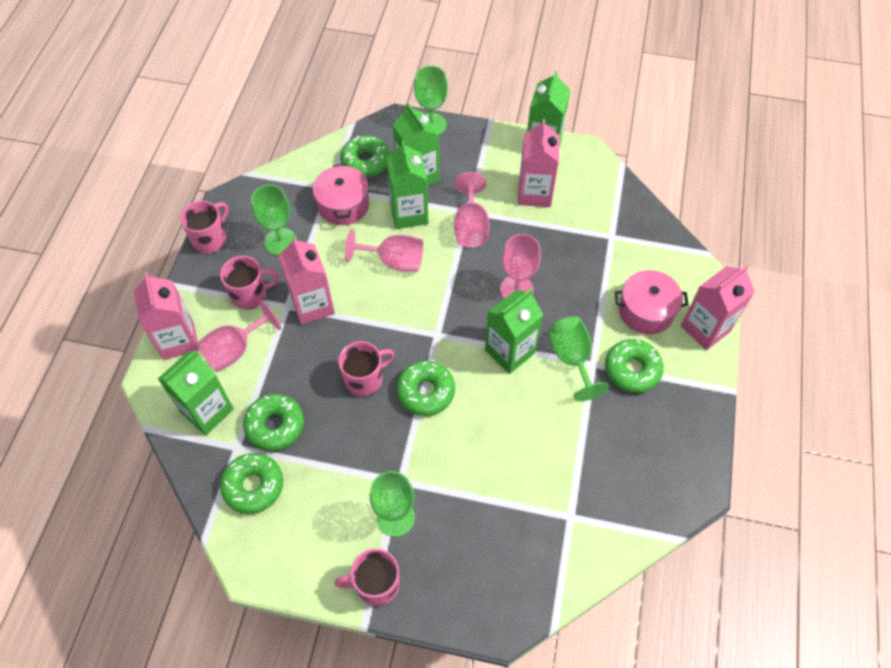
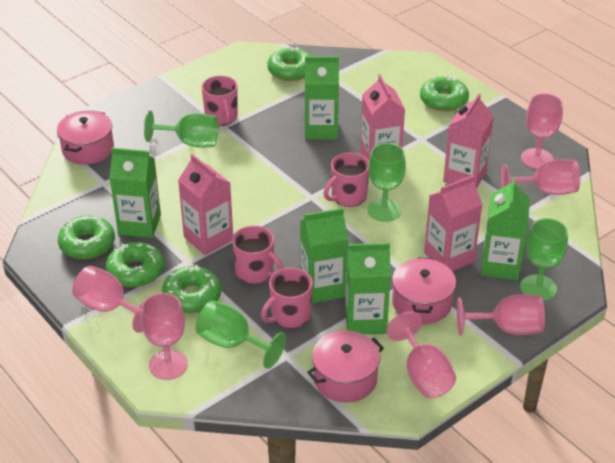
pink goblet: [196,300,281,372] [345,229,423,272] [454,172,489,248] [500,234,541,299] = 4 -> [72,266,143,333] [141,293,188,380] [386,311,456,398] [457,294,545,336] [501,159,580,195] [521,93,563,169] = 6
pink pot: [313,164,369,225] [615,270,688,334] = 2 -> [57,111,114,165] [307,331,384,403] [392,257,456,324] = 3

